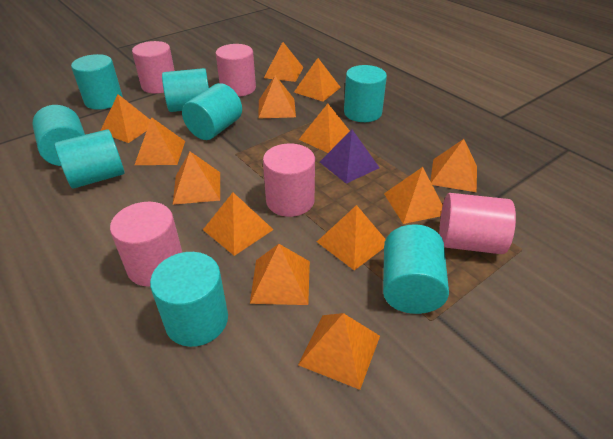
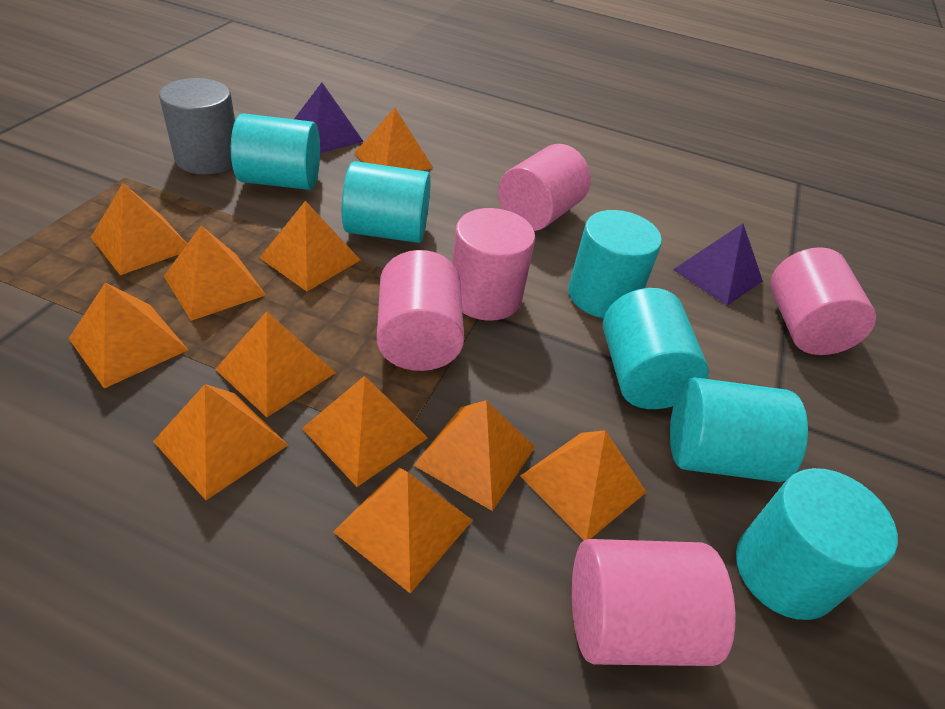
grey cylinder: none = 0 -> [159,78,235,175] = 1
orange pyramid: [100,94,150,143] [135,117,185,165] [173,152,220,205] [203,192,274,256] [250,244,310,305] [258,75,296,119] [264,42,304,82] [294,58,341,101] [298,313,380,390] [299,104,350,153] [317,205,386,270] [384,167,443,224] [430,139,477,192] = 13 -> [69,283,188,388] [91,183,187,275] [153,384,288,500] [164,226,266,321] [215,311,336,417] [259,201,360,291] [302,376,428,487] [333,468,473,593] [354,108,433,171] [414,400,535,511] [520,430,646,540] = 11
purple pyramid: [320,130,380,184] = 1 -> [294,83,364,153] [673,223,763,305] = 2
turquoise cylinder: [32,105,85,166] [55,129,125,188] [71,54,123,110] [150,252,228,347] [162,68,209,112] [182,83,242,140] [344,65,387,122] [383,224,449,314] = 8 -> [231,114,320,190] [342,161,431,243] [568,210,662,318] [603,288,709,409] [670,377,808,482] [736,468,898,620] = 6

